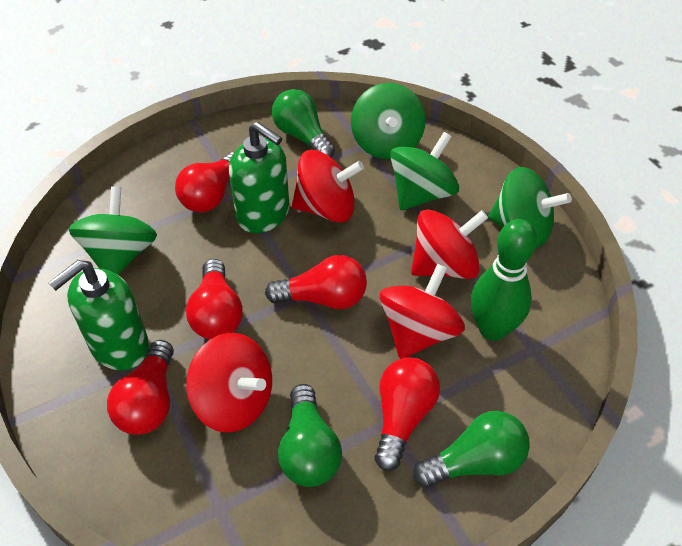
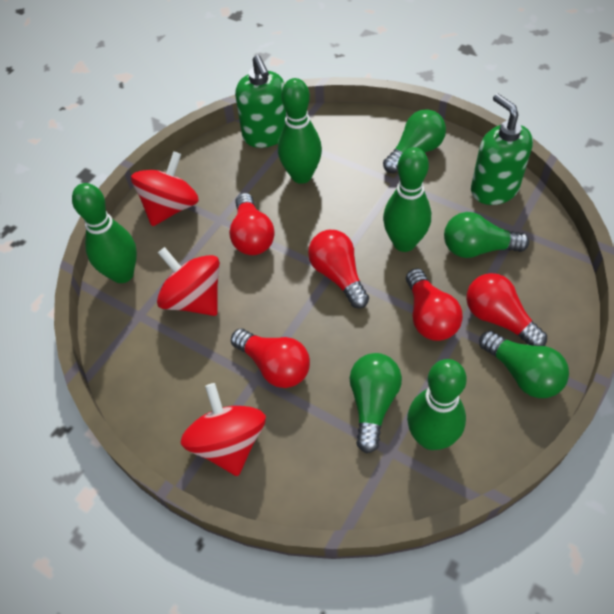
green bowling pin: [471,219,537,341] = 1 -> [72,183,137,283] [278,78,322,184] [383,147,431,252] [407,359,466,450] = 4
green light bulb: [272,89,335,158] [278,384,342,487] [414,411,530,488] = 3 -> [350,353,402,454] [383,109,446,173] [444,212,529,258] [479,330,569,398] = 4
green spinning top: [69,186,157,275] [351,83,426,159] [390,132,459,210] [488,167,572,248] = 4 -> none = 0
red spinning top: [186,333,272,433] [292,150,364,222] [380,264,465,359] [411,209,488,279] = 4 -> [131,151,199,226] [157,247,220,316] [181,383,266,476] = 3

